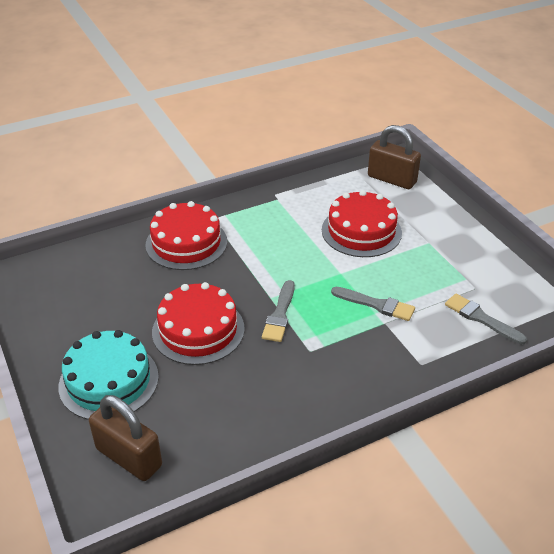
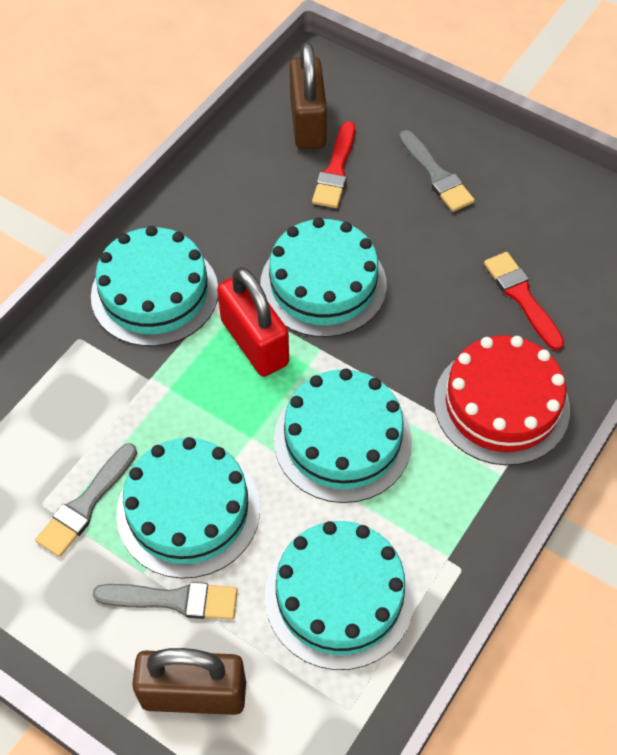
red brush: none = 0 -> [312,121,355,208] [484,252,564,351] = 2
red cake: [145,201,227,270] [152,282,245,365] [322,190,402,257] = 3 -> [434,335,570,465] = 1
red padlock: none = 0 -> [217,267,289,377] = 1
turquoise cake: [59,330,159,420] = 1 -> [91,226,218,346] [117,437,260,579] [260,217,387,337] [265,521,415,670] [274,369,412,503] = 5

